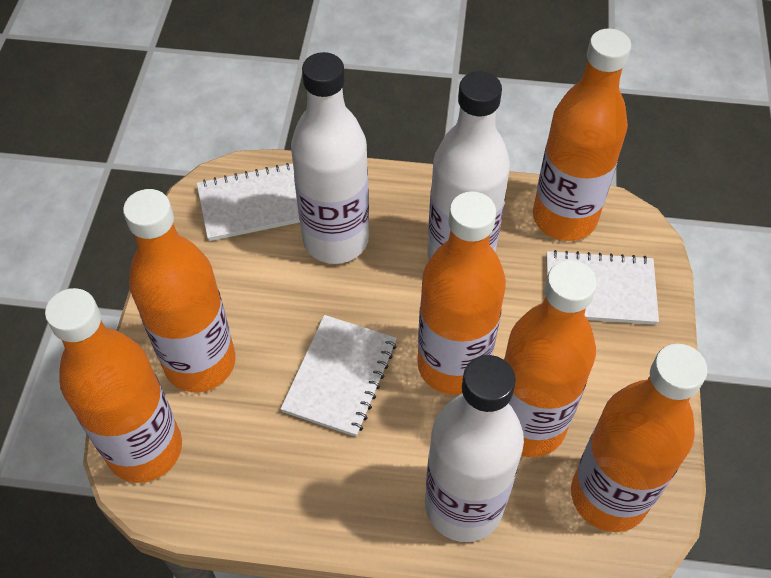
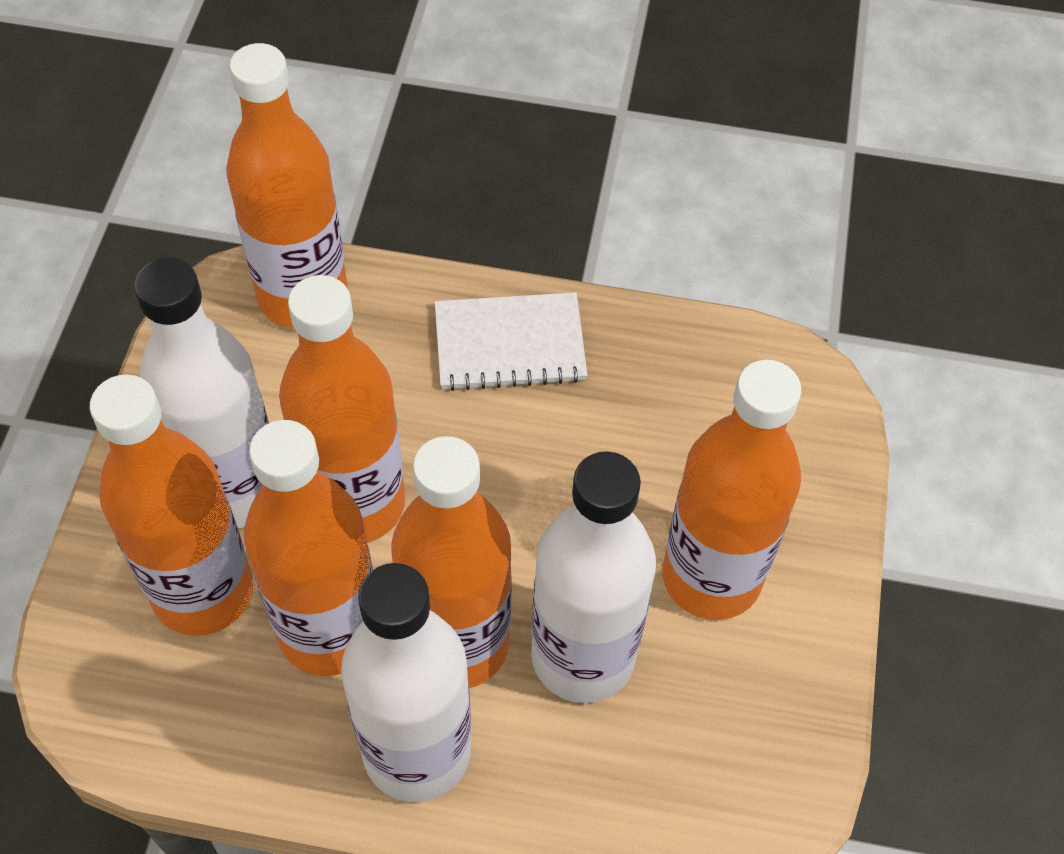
white notebook: [197,163,300,241] [281,315,397,437] [547,250,659,325] = 3 -> [435,292,587,391] = 1

